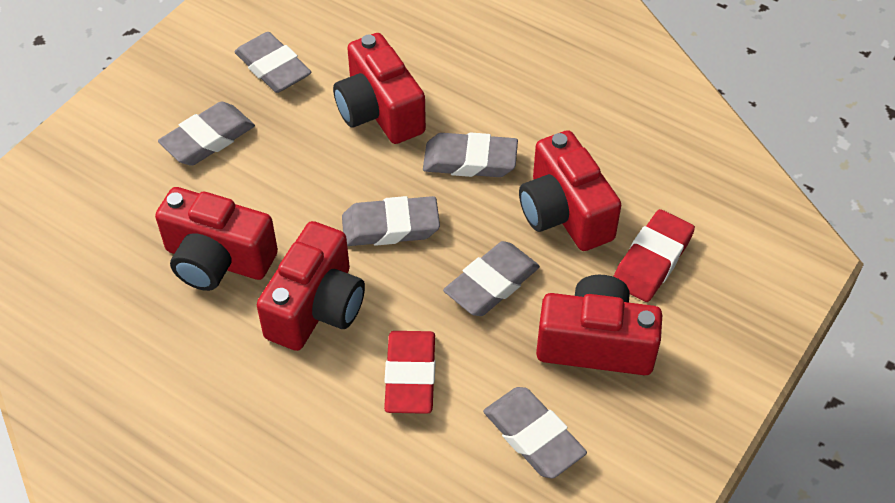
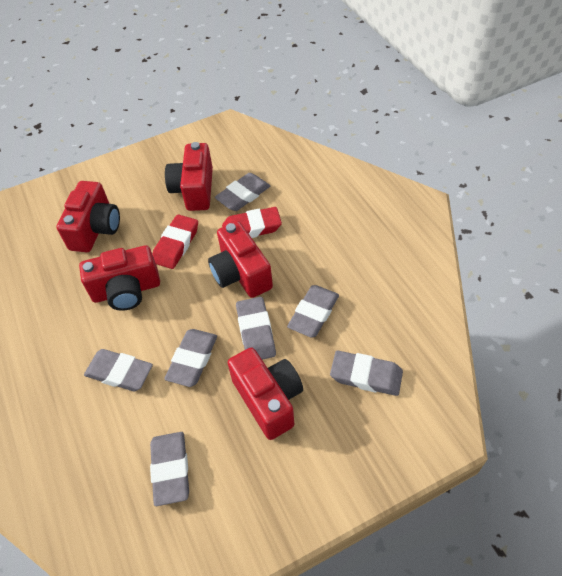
grey eraser: [158,102,255,166] [234,32,311,93] [342,196,440,246] [423,132,518,177] [443,241,540,316] [483,387,587,479] = 6 -> [84,349,153,391] [150,432,189,506] [164,329,217,387] [215,173,270,211] [236,297,276,360] [287,285,339,338] [330,351,403,396] = 7

